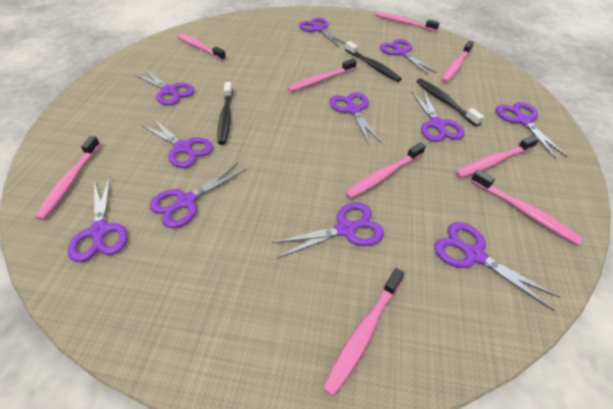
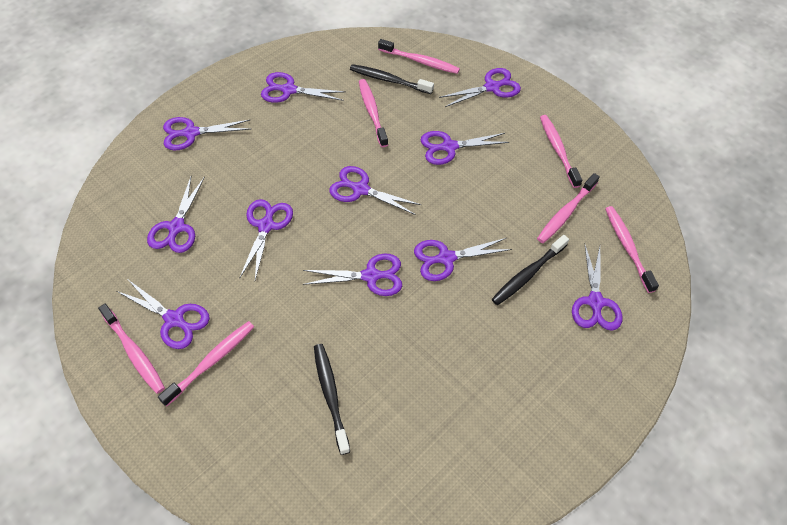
pink toothbrush: [35,136,101,220] [177,33,226,61] [287,59,357,92] [323,268,404,397] [345,142,426,199] [375,12,440,32] [441,41,474,83] [455,135,539,178] [471,169,583,245] = 9 -> [98,304,165,394] [158,321,254,406] [359,79,388,147] [378,39,460,74] [537,173,600,243] [540,115,582,188] [605,206,659,293] = 7

